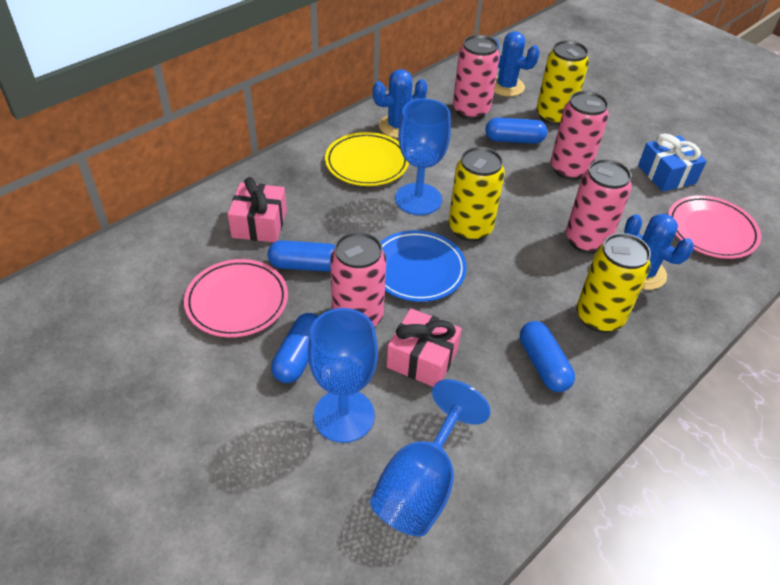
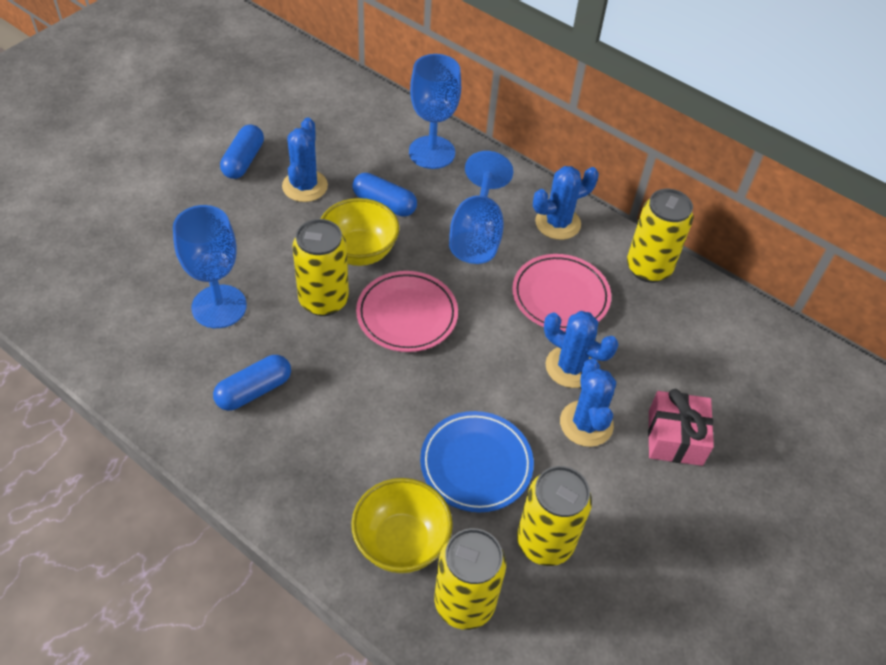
blue cactus: [373,69,428,138] [493,31,540,96] [624,213,694,290] = 3 -> [282,117,328,202] [533,166,599,240] [544,311,618,388] [560,359,616,447] = 4
blue capsule: [268,240,335,272] [271,313,319,383] [485,118,547,144] [520,321,575,392] = 4 -> [213,355,291,411] [220,124,264,179] [352,173,417,217] = 3
blue gift: [638,134,707,192] = 1 -> none = 0
pink can: [330,232,386,327] [453,35,500,120] [551,91,609,180] [566,159,632,254] = 4 -> none = 0
pink gift: [228,177,287,242] [387,308,462,387] = 2 -> [648,389,714,466] = 1
yellow bowl: none = 0 -> [321,198,399,266] [351,478,453,573] = 2
yellow can: [449,147,505,242] [536,40,589,125] [577,233,651,333] = 3 -> [292,219,349,316] [434,528,506,630] [517,466,592,566] [627,189,693,283] = 4
yellow plate: [325,132,409,186] = 1 -> none = 0

